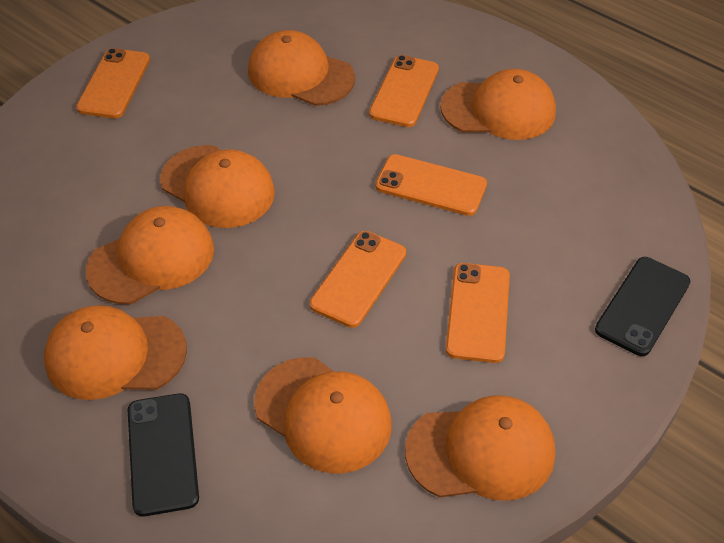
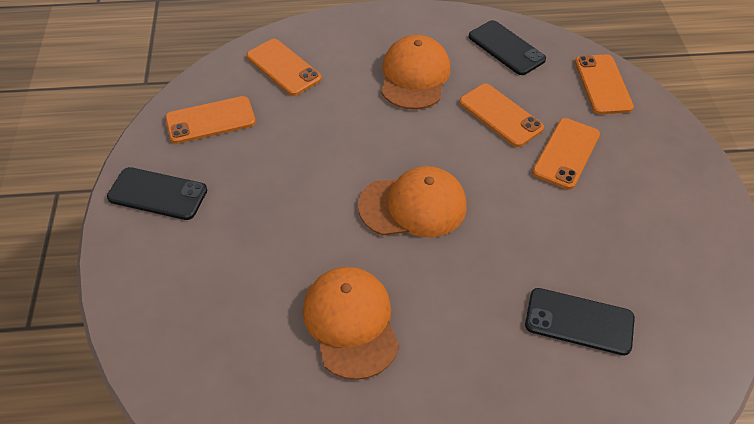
black phone: [128,393,199,516] [595,257,690,356] = 2 -> [107,167,207,220] [469,20,546,75] [525,288,635,355] = 3
orange cap: [44,305,187,400] [86,206,214,304] [160,145,275,228] [248,30,355,106] [254,357,392,473] [405,395,555,501] [440,69,556,140] = 7 -> [303,267,399,380] [358,166,467,237] [381,35,450,110] = 3

